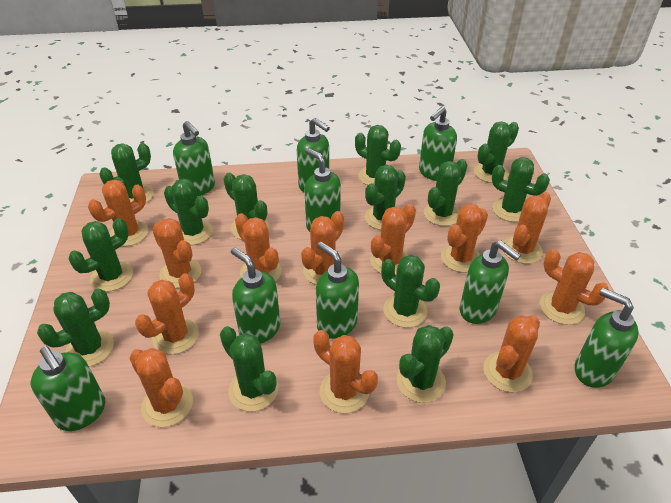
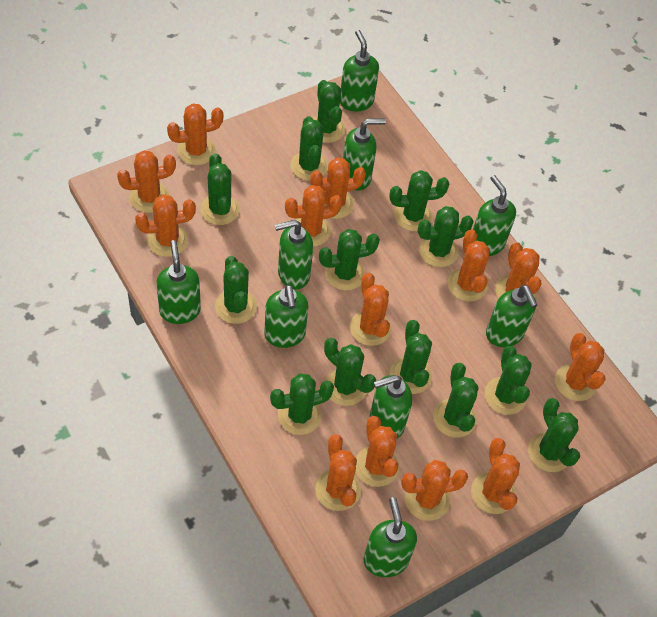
orange cactus: [88,180,148,246] [129,348,193,427] [135,273,199,354] [152,218,201,288] [235,213,281,282] [301,211,344,285] [313,330,378,413] [370,203,416,275] [441,204,488,273] [483,315,540,392] [503,192,551,264] [540,249,609,325] = 12 -> [117,150,176,213] [135,194,196,257] [167,103,223,165] [285,185,342,247] [310,158,366,219] [315,434,361,511] [350,273,391,346] [355,416,399,487] [401,460,468,521] [447,229,490,302] [471,438,520,514] [495,243,541,299] [555,333,605,401] = 13

